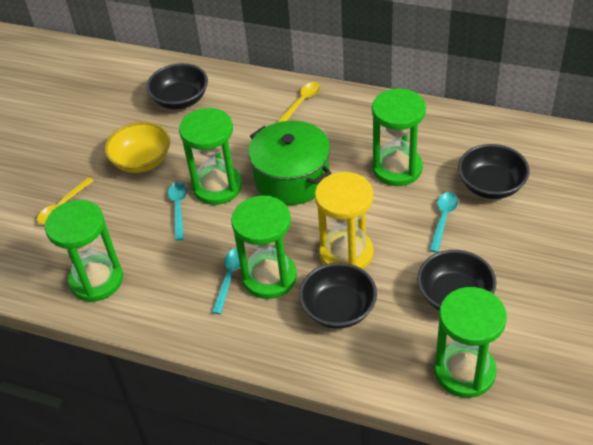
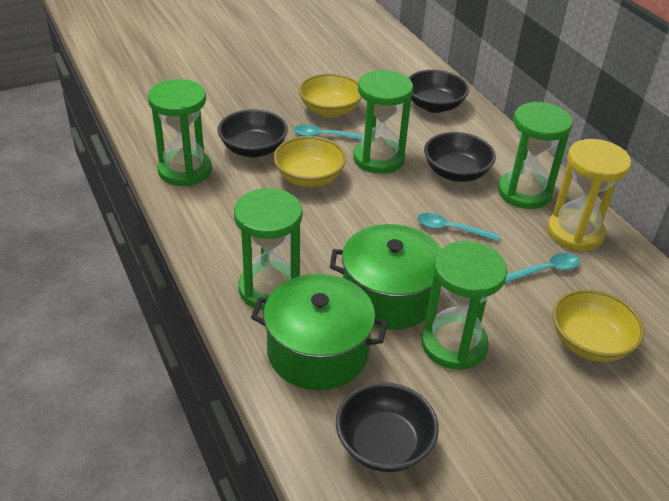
green pot: [248,121,331,205] = 1 -> [251,274,388,390] [330,224,441,330] = 2
yellow bowl: [105,122,170,173] = 1 -> [273,136,346,187] [299,73,362,118] [552,289,645,362] = 3
yellow spoon: [37,178,94,224] [276,82,321,123] = 2 -> none = 0

